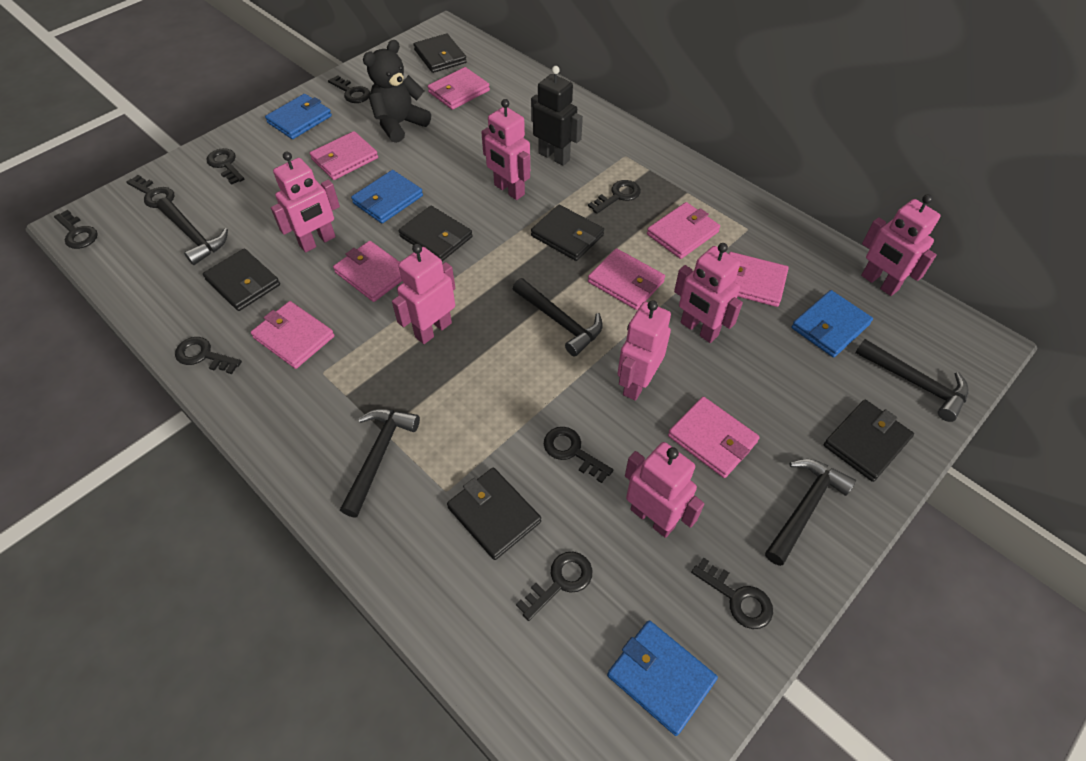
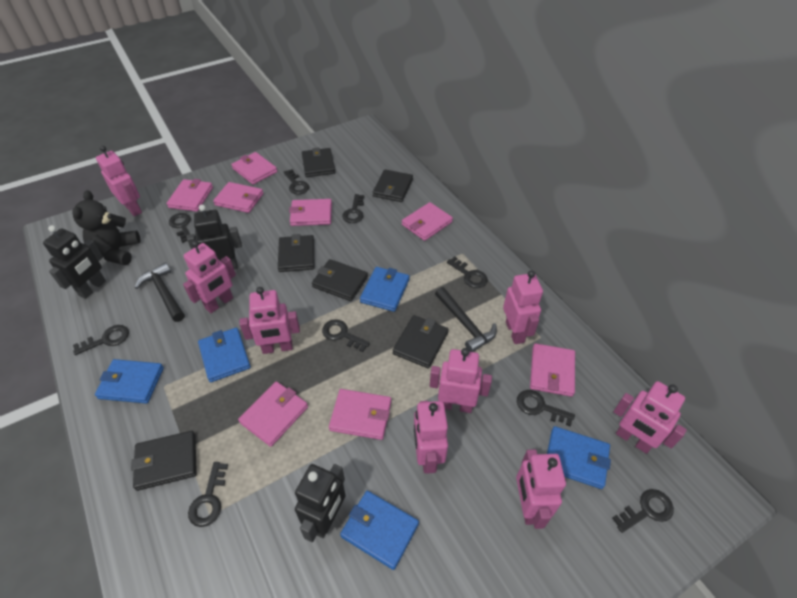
black hammer: [157,198,228,265] [340,409,420,517] [513,278,603,356] [765,459,856,566] [855,339,969,422] = 5 -> [135,262,185,322] [435,287,497,352] = 2
black robot: [531,66,583,166] = 1 -> [43,225,106,299] [187,205,242,269] [295,464,345,542] = 3
blue wallet: [265,94,332,139] [351,170,423,224] [607,620,718,736] [791,290,873,357] = 4 -> [95,359,164,404] [198,328,251,382] [340,491,419,570] [360,267,409,312] [547,426,611,489] = 5
pink robot: [271,152,340,252] [392,244,455,344] [481,99,530,200] [617,300,671,401] [625,442,704,538] [674,243,743,343] [861,194,940,296] = 7 -> [96,146,142,216] [183,241,236,313] [240,287,300,354] [414,401,448,474] [430,348,492,413] [503,271,543,344] [516,449,566,529] [613,381,687,454] = 8

